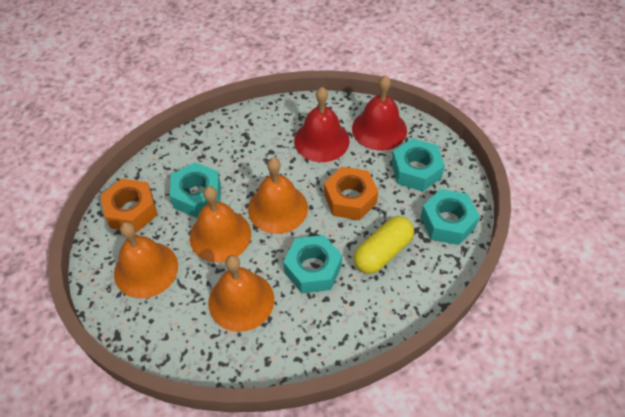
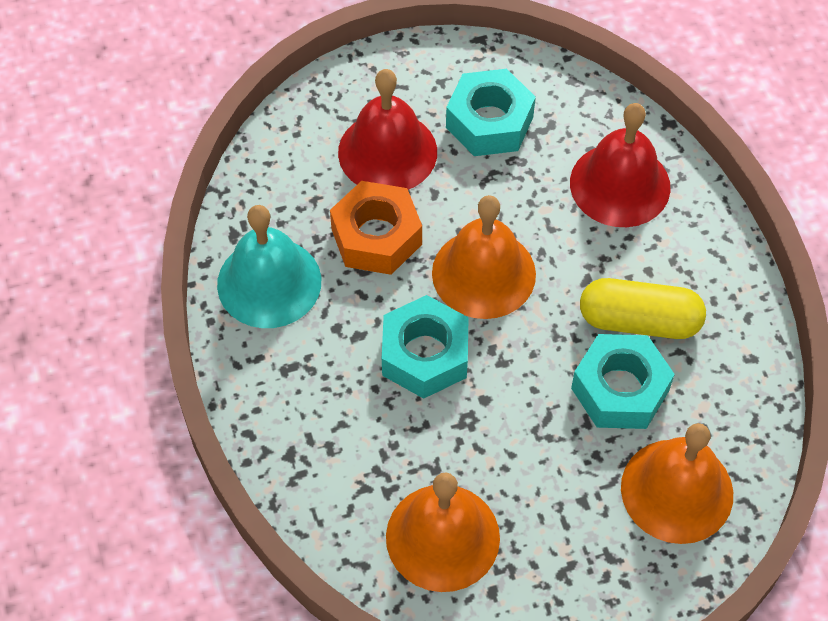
orange bell: [114,222,178,299] [190,186,251,263] [208,255,274,332] [248,158,308,234] = 4 -> [386,472,500,592] [432,195,536,319] [621,423,733,544] = 3
orange nut: [100,178,158,233] [324,167,378,220] = 2 -> [330,181,422,275] = 1
turquoise bell: none = 0 -> [217,205,321,328] = 1
turquoise nut: [170,162,221,218] [283,235,342,293] [391,138,445,191] [420,189,480,245] = 4 -> [382,295,469,399] [446,69,536,156] [571,334,675,429] = 3

